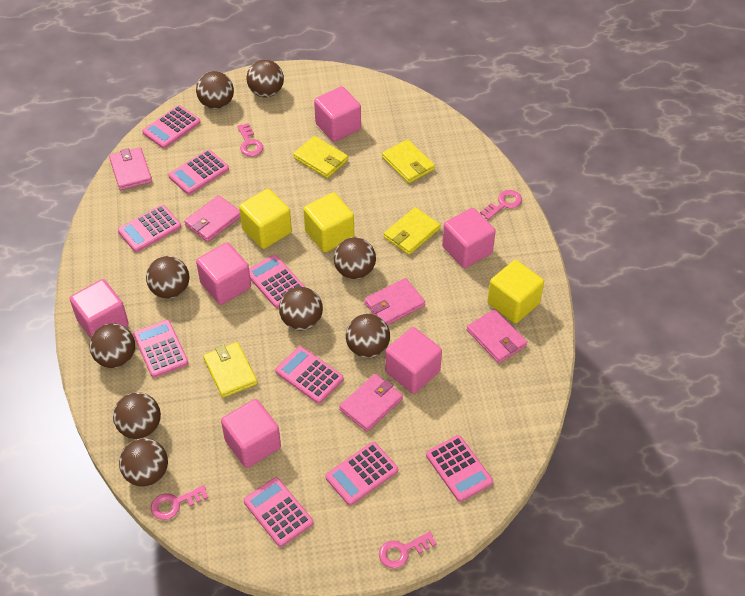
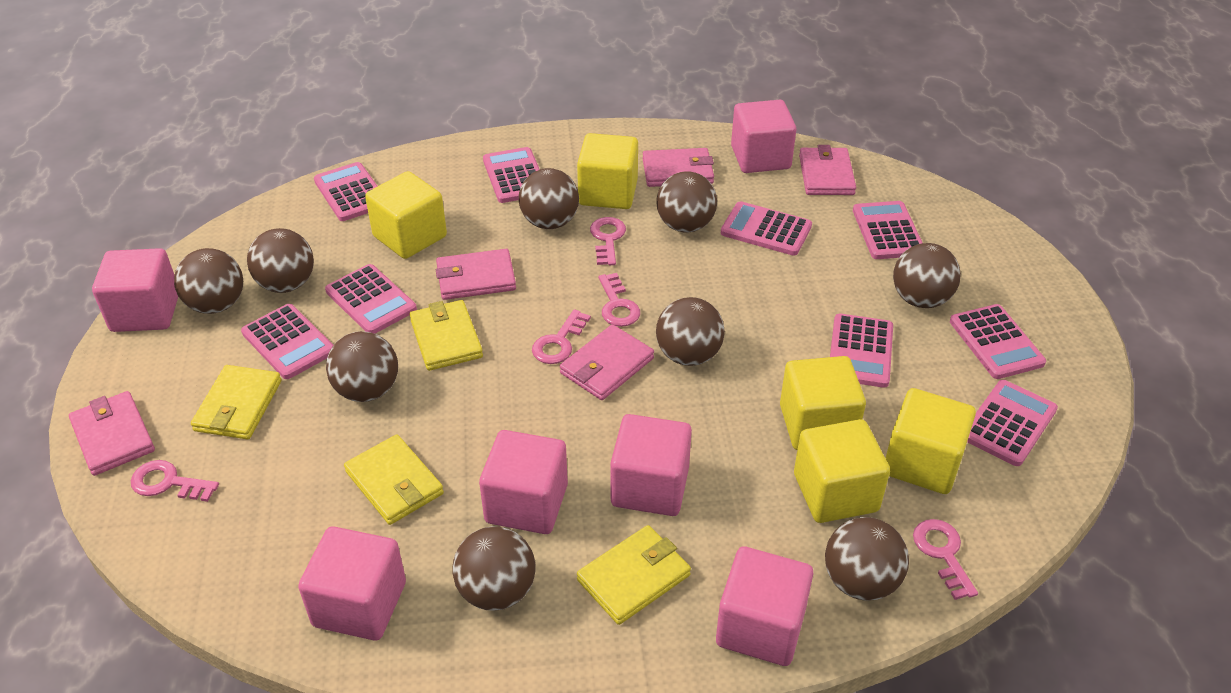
pink key: [151,485,209,520] [237,123,263,156] [379,531,437,568] [480,190,522,220] = 4 -> [131,460,219,502] [532,309,591,364] [590,217,626,265] [598,273,640,327] [913,519,978,600] = 5
yellow cube: [239,189,292,249] [303,192,354,252] [488,260,544,323] = 3 -> [365,171,447,259] [577,133,638,209] [780,356,866,450] [794,419,890,523] [885,388,976,494] = 5

